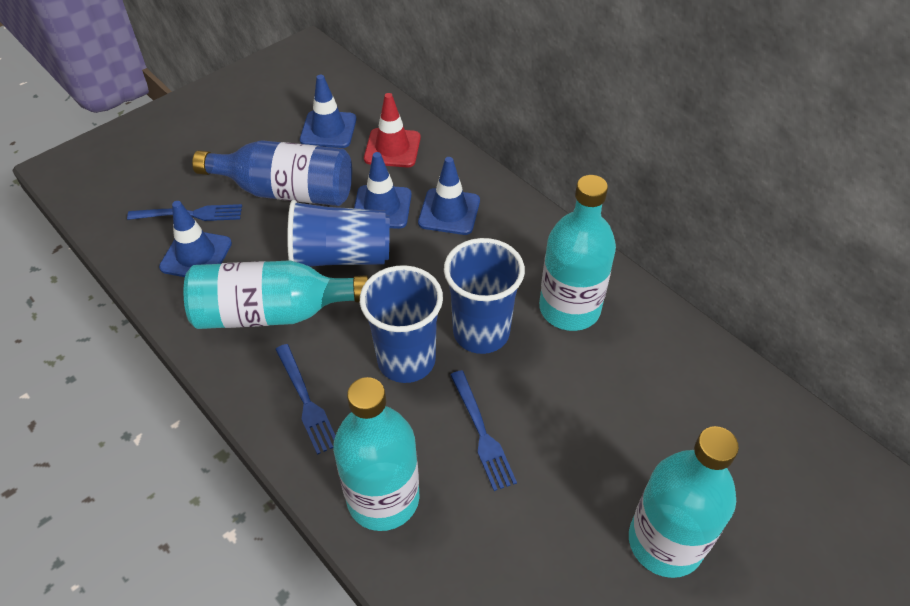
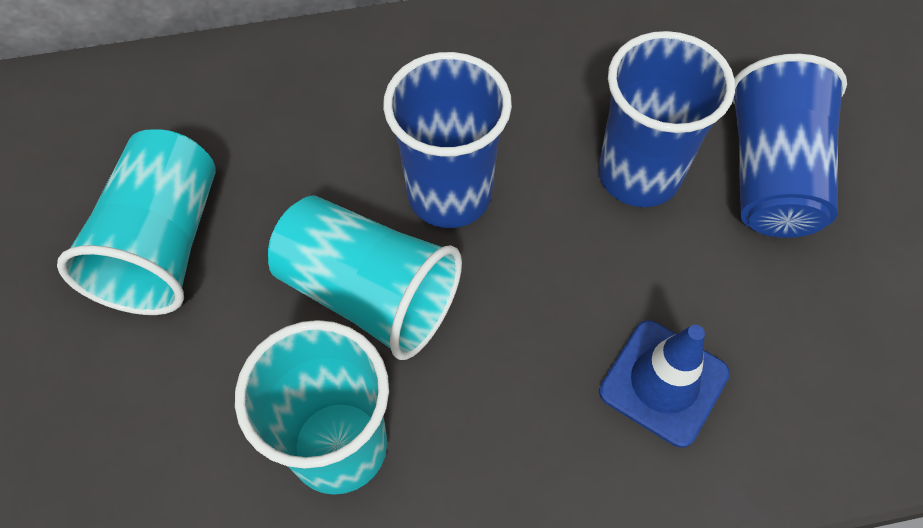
blue bottle: [192,140,352,206] = 1 -> none = 0
blue fork: [127,204,242,221] [275,344,336,455] [450,370,517,491] = 3 -> none = 0
blue traffic cone: [159,201,232,277] [300,75,357,148] [354,152,412,229] [418,157,480,235] = 4 -> [599,320,730,448] = 1
red traffic cone: [364,93,421,167] = 1 -> none = 0
turquoise bottle: [184,260,369,329] [333,377,420,531] [539,175,616,331] [629,426,739,578] = 4 -> none = 0
turquoise cup: none = 0 -> [57,129,216,315] [235,320,389,495] [268,196,462,360] = 3

